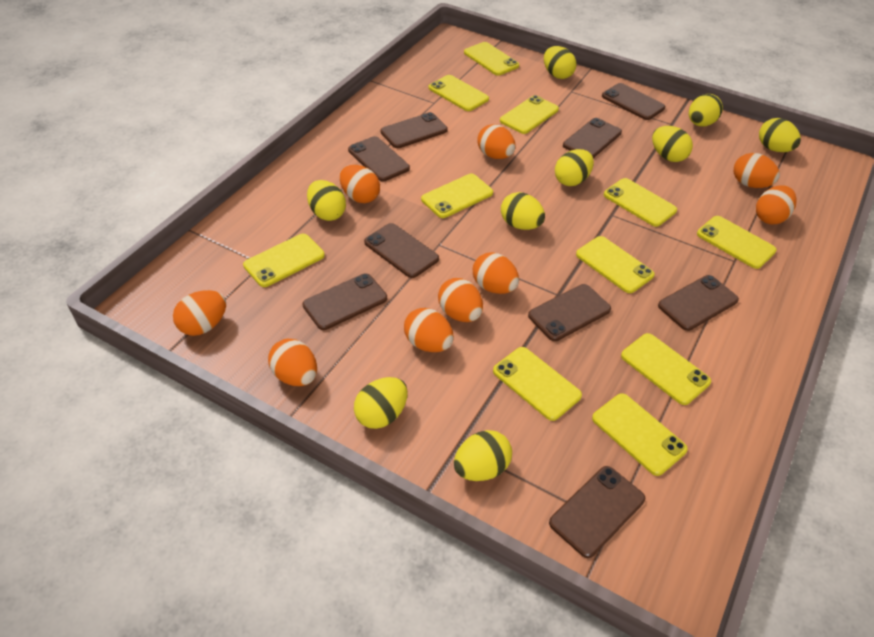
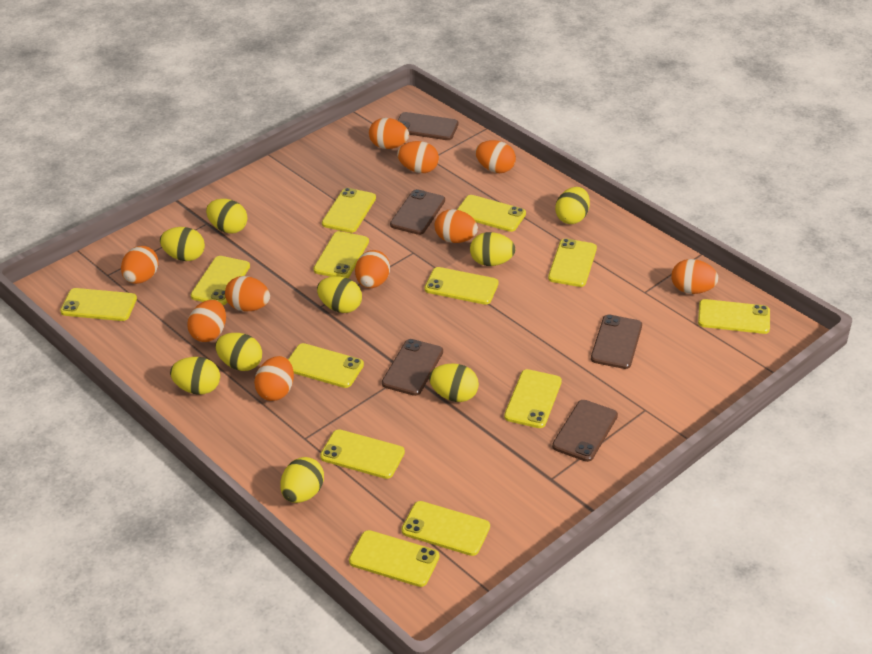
brown phone: [303,274,387,330] [348,136,410,182] [364,223,439,278] [381,112,448,148] [528,284,611,341] [549,466,645,558] [563,118,622,158] [602,83,665,120] [658,275,739,331] = 9 -> [382,339,443,396] [390,189,445,235] [397,112,458,140] [552,400,618,462] [591,315,642,369] = 5
orange egg: [173,290,226,336] [268,339,317,386] [340,165,380,203] [404,308,454,352] [438,278,483,322] [473,252,519,294] [477,124,516,159] [734,153,780,188] [756,185,797,225] = 9 -> [121,246,159,284] [187,300,226,342] [225,276,270,311] [254,356,294,401] [355,250,390,288] [369,118,409,149] [397,141,439,173] [435,209,478,243] [475,140,516,173] [671,259,719,294] = 10
yellow phone: [243,234,325,287] [421,174,493,218] [429,75,489,111] [464,42,519,76] [493,347,582,421] [500,95,559,134] [576,236,655,293] [592,393,688,476] [604,178,677,227] [621,333,711,405] [697,216,777,269] = 11 -> [60,288,137,321] [191,256,250,305] [288,343,364,388] [313,231,369,278] [320,429,405,479] [322,188,376,233] [349,530,439,587] [401,501,490,556] [425,267,499,305] [457,195,526,232] [504,369,562,428] [548,238,597,287] [698,299,770,334] = 13

